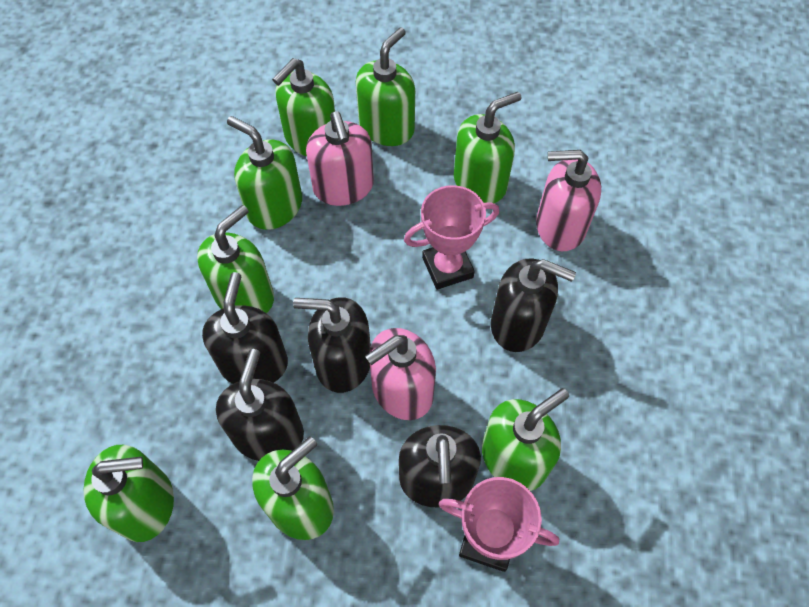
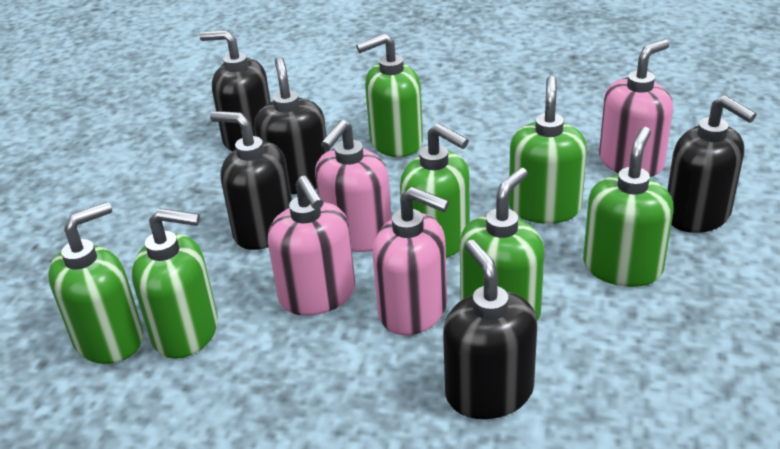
green soap dispenser: [83,445,174,542] [197,205,274,313] [227,116,302,230] [252,436,334,540] [272,58,335,156] [356,27,415,146] [454,92,521,203] [482,388,569,491] = 8 -> [48,202,143,364] [132,208,218,359] [356,34,423,157] [400,123,470,258] [460,168,544,321] [509,76,587,224] [583,127,674,287] = 7
pink soap dispenser: [306,111,374,206] [365,328,436,420] [536,150,601,251] = 3 -> [268,176,355,316] [315,120,392,252] [373,187,449,335] [599,39,673,177] = 4
pink trophy: [404,185,499,290] [439,477,559,572] = 2 -> none = 0

